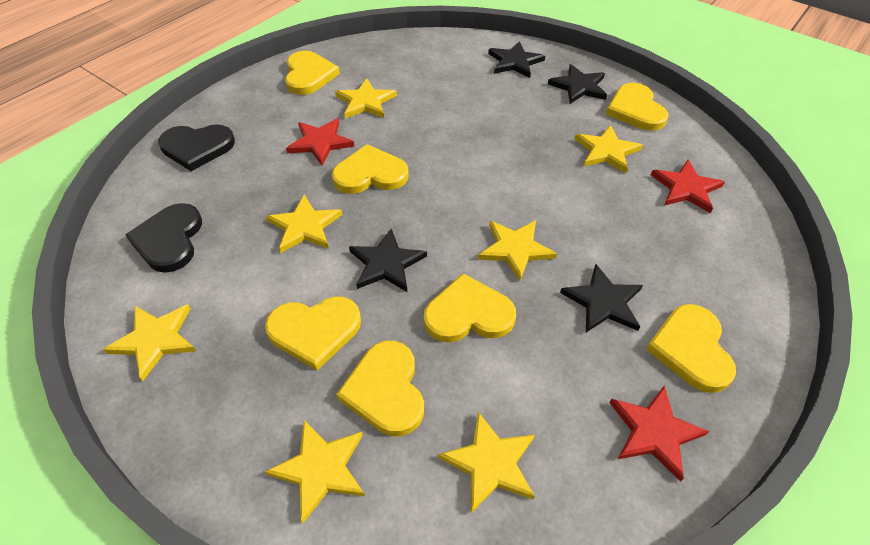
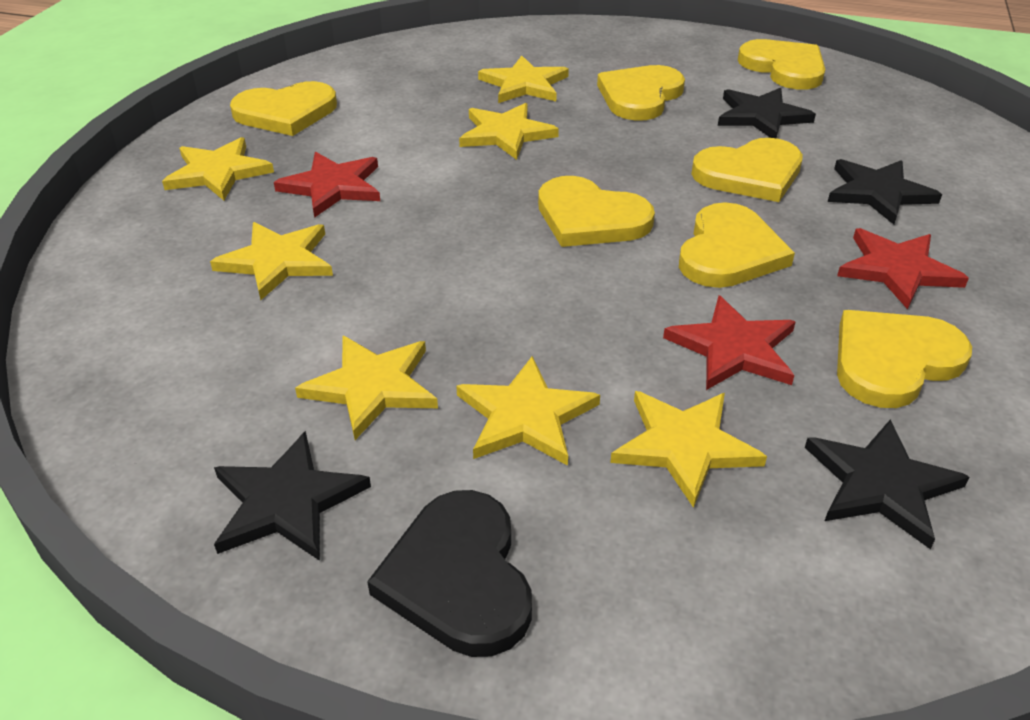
black heart: [125,203,202,273] [158,124,235,171] = 2 -> [367,490,532,657] = 1

